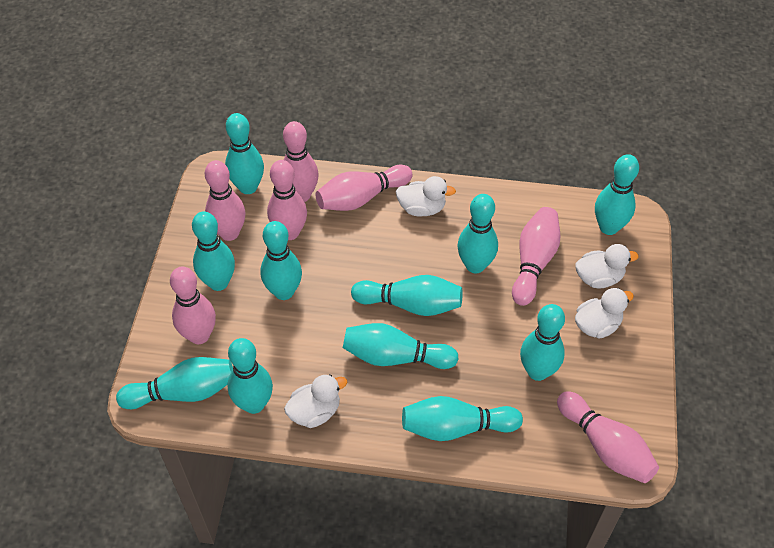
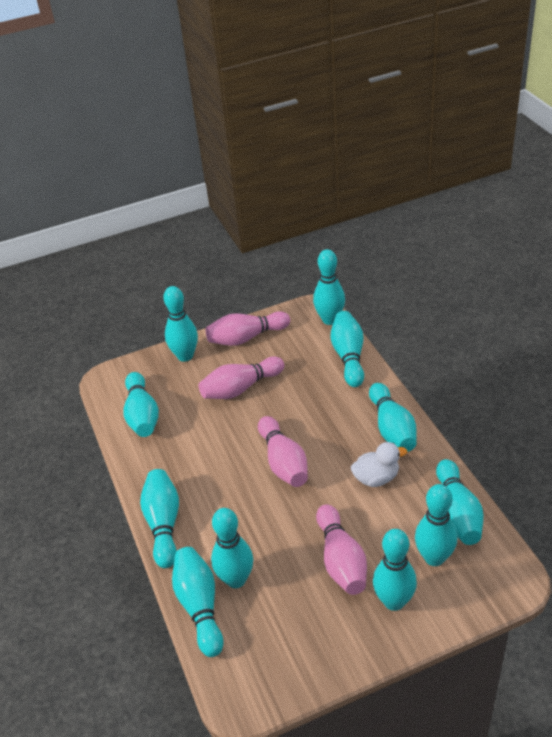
pink bowling pin: [170,267,216,344] [205,160,246,241] [267,160,307,240] [283,121,319,202] [316,164,412,211] [512,207,561,306] [557,391,659,483] = 7 -> [199,357,284,399] [206,311,290,346] [258,416,308,487] [316,504,367,595] = 4
white duck: [284,374,347,428] [396,176,456,216] [575,244,639,289] [575,288,634,339] = 4 -> [351,442,407,487] = 1

